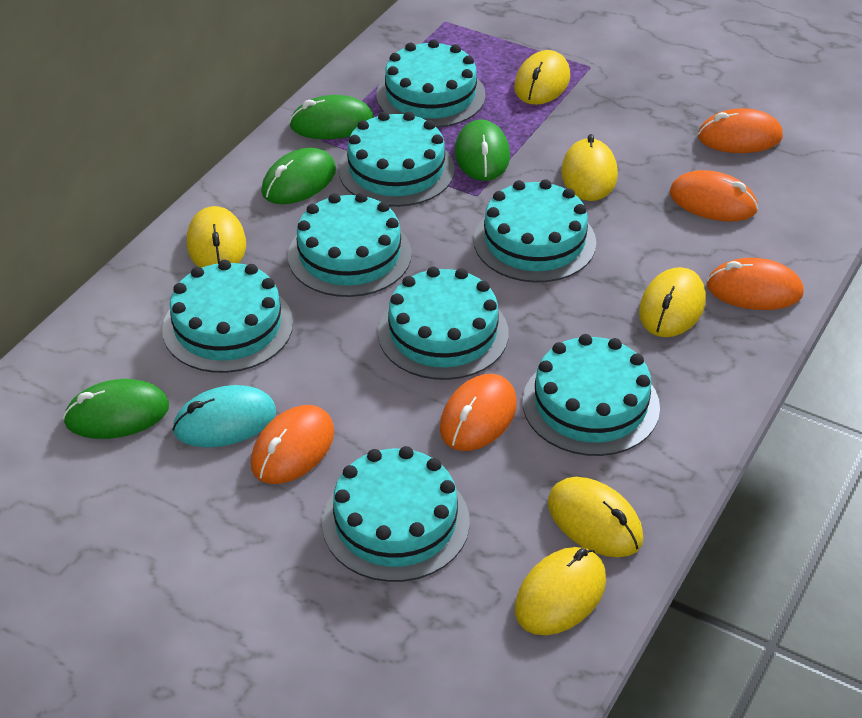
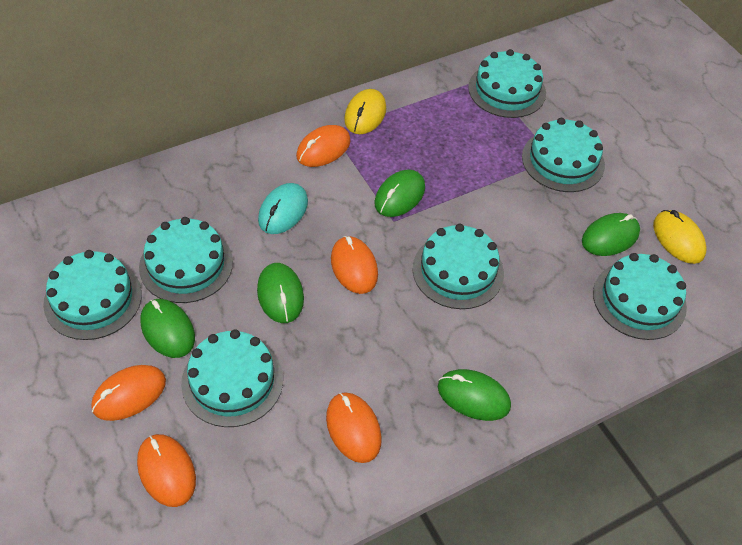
green mouse: [63,379,169,439] [261,148,336,204] [289,95,374,139] [455,119,510,181] = 4 -> [141,299,195,358] [257,263,304,323] [374,170,425,217] [438,369,511,421] [582,213,640,256] = 5
turquoise cake: [162,260,293,373] [288,192,412,297] [322,446,470,582] [339,111,455,207] [376,39,486,128] [378,266,509,380] [474,179,596,282] [523,334,660,456] = 8 -> [43,250,142,340] [139,217,233,303] [181,329,283,427] [413,224,504,309] [468,49,546,118] [522,118,605,192] [593,253,687,340] = 7
yellow mouse: [187,206,246,268] [514,50,570,105] [515,547,606,635] [548,477,643,557] [561,134,618,201] [639,267,706,337] = 6 -> [344,89,386,134] [653,210,707,264] = 2

